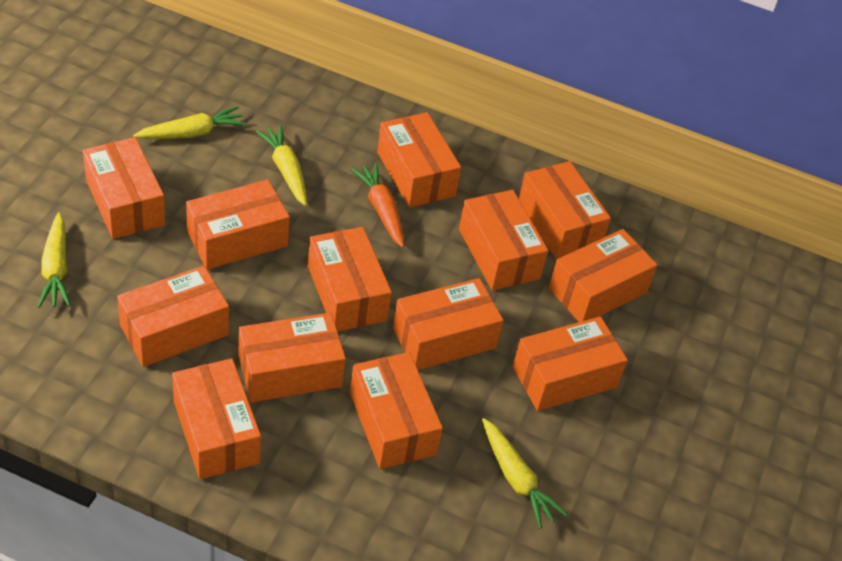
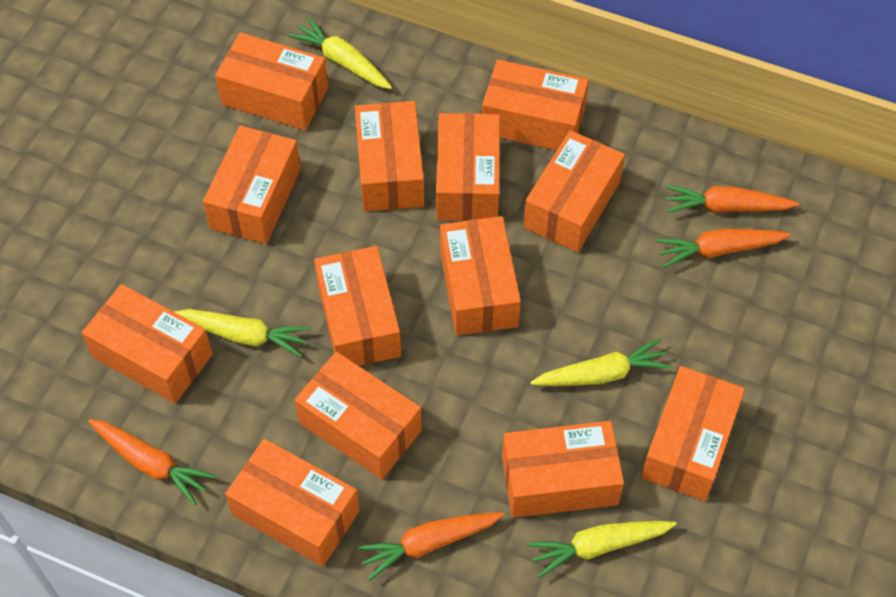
orange carrot: [351,163,404,248] = 1 -> [88,419,216,505] [356,512,504,581] [656,229,791,268] [665,185,799,213] = 4

